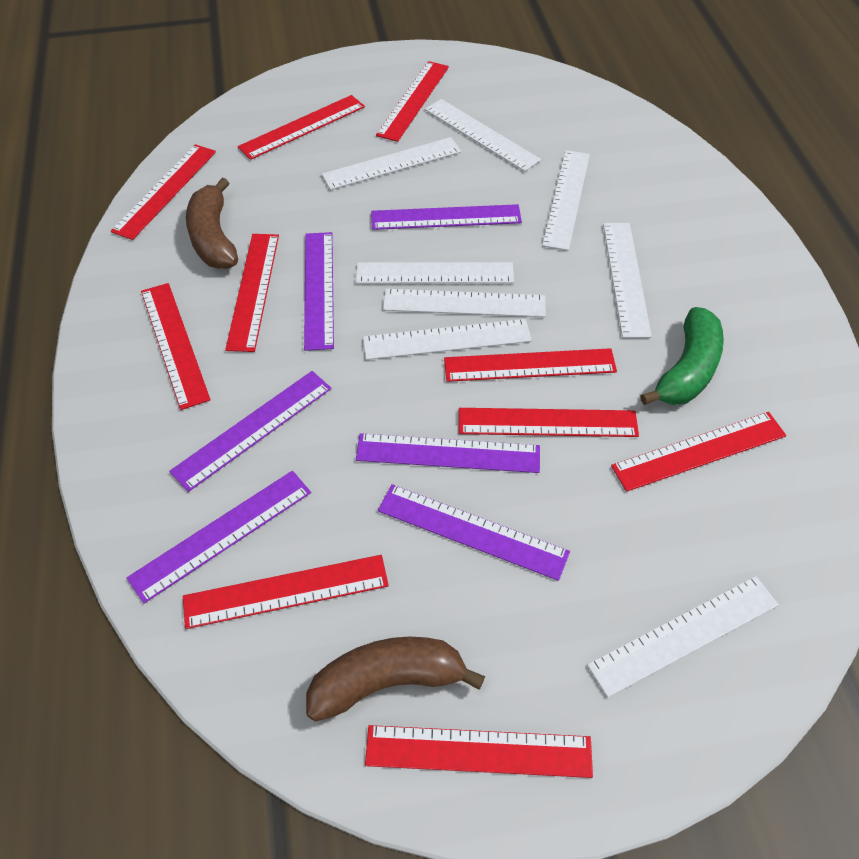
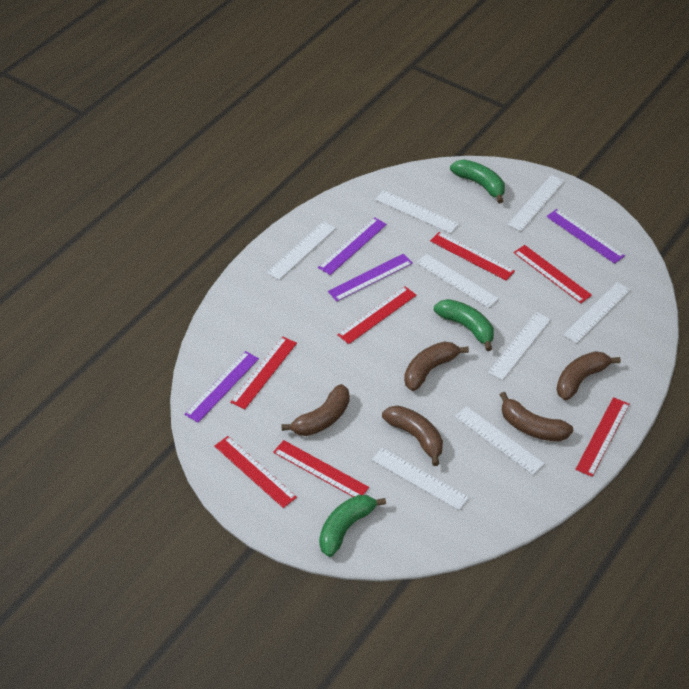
brown banana: [186,178,238,269] [306,637,485,721] = 2 -> [281,384,349,436] [382,406,443,466] [404,341,469,391] [500,392,573,441] [556,351,621,400] = 5
green banana: [640,307,724,405] = 1 -> [319,495,386,557] [434,299,494,351] [450,159,505,203] = 3
purple ruler: [127,471,311,604] [169,371,332,492] [304,232,334,351] [356,433,540,473] [371,204,522,230] [378,484,570,581] = 6 -> [184,351,259,423] [318,217,387,275] [328,254,413,301] [546,209,625,264] = 4
red ruler: [111,144,216,240] [141,283,211,410] [183,555,389,629] [225,234,279,352] [238,95,365,160] [365,725,593,778] [376,61,449,142] [444,348,617,382] [459,408,639,437] [611,412,786,492] = 10 -> [214,436,297,508] [230,336,297,409] [273,440,369,497] [337,286,417,344] [430,232,515,281] [513,245,592,303] [575,397,630,477] = 7

